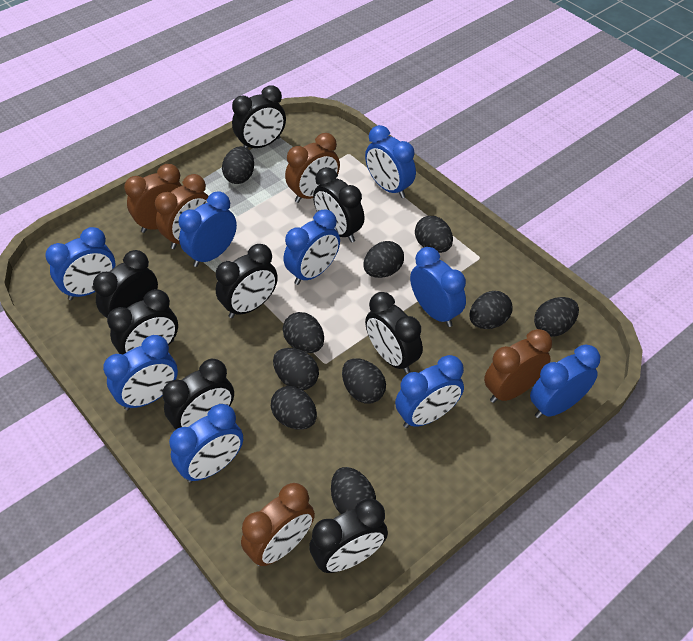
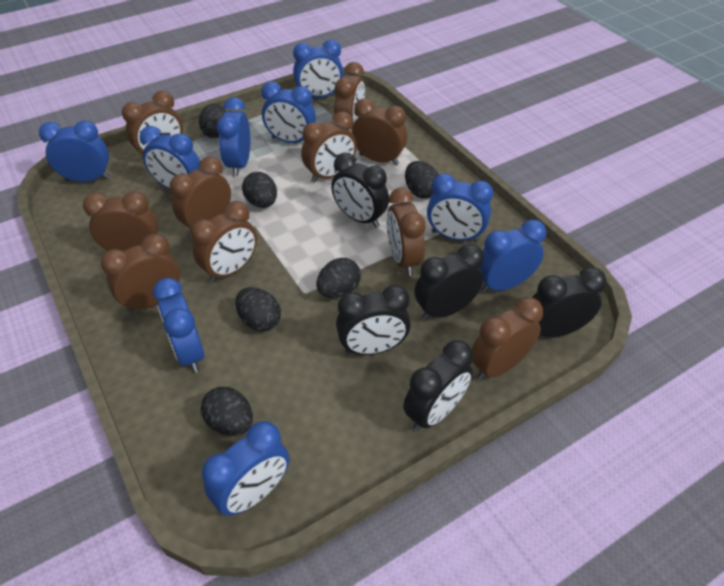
black clock: [93,250,158,318] [107,289,178,355] [162,359,234,429] [216,244,278,318] [232,86,286,148] [309,499,388,573] [313,167,365,243] [365,292,423,374] = 8 -> [331,153,389,228] [336,285,411,355] [403,340,473,431] [415,244,484,320] [532,267,607,338] = 5
black egg: [222,146,254,184] [271,386,317,430] [273,348,319,390] [283,312,324,353] [331,467,376,514] [342,358,386,404] [363,241,404,278] [415,216,453,253] [470,291,513,329] [534,297,579,337] = 10 -> [199,103,226,138] [201,387,253,436] [235,287,281,332] [242,172,277,208] [316,258,361,298] [405,161,439,199] = 6
brown clock: [124,164,182,233] [155,174,208,249] [241,483,315,566] [285,133,340,203] [484,329,552,403] = 5 -> [83,191,159,251] [100,234,180,312] [122,91,183,161] [170,156,231,236] [191,201,257,282] [301,111,357,183] [334,62,365,129] [352,98,407,165] [387,188,426,276] [472,297,543,380] = 10

